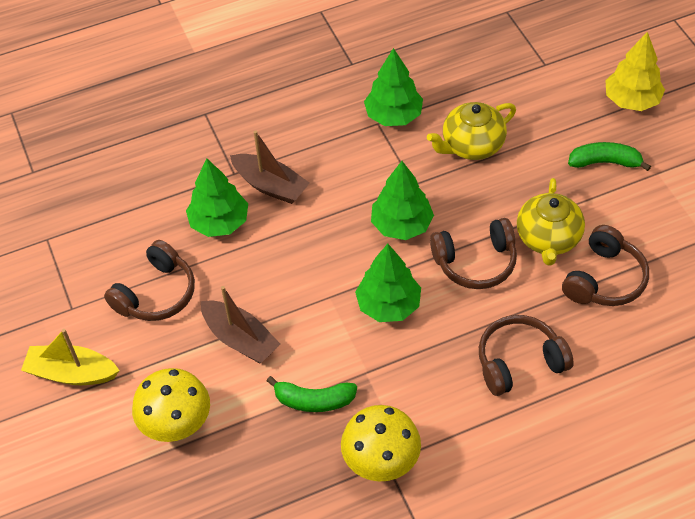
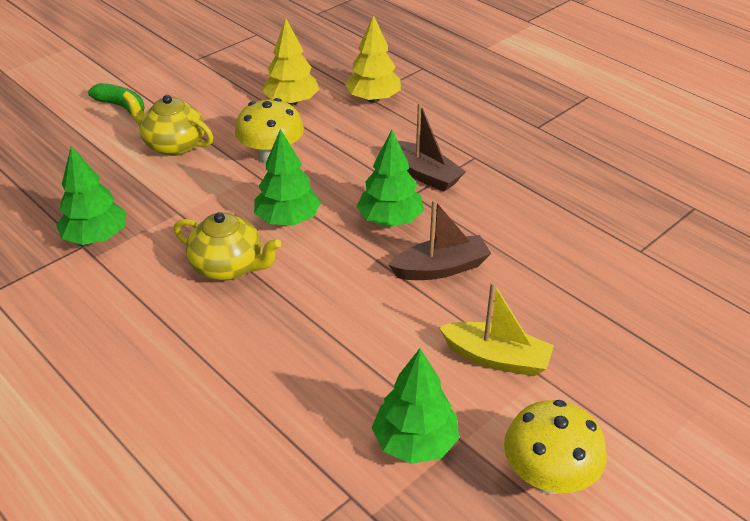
brown headphones: [104,240,195,321] [430,218,517,289] [479,315,574,396] [562,225,649,306] = 4 -> none = 0
green banana: [267,376,357,412] [568,142,651,171] = 2 -> [88,83,145,114] = 1
yellow tree: [605,32,665,111] = 1 -> [262,18,319,106] [345,15,401,103] = 2

